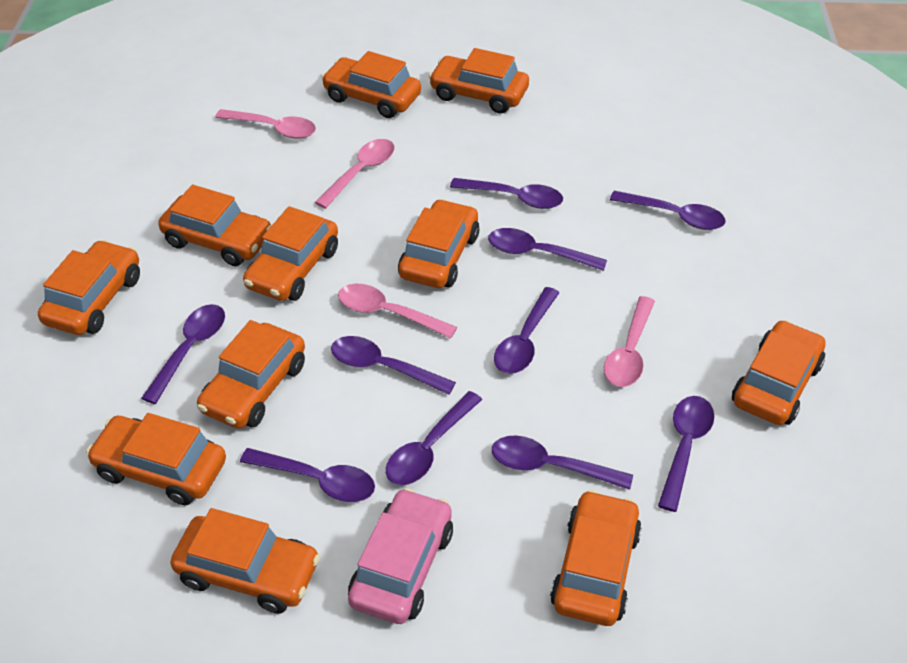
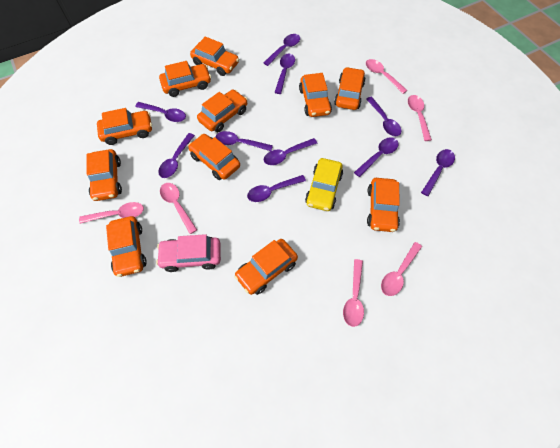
pink spoon: [215,109,316,138] [315,139,394,209] [338,284,457,339] [604,296,655,387] = 4 -> [79,202,144,224] [160,183,197,234] [343,259,364,327] [366,59,408,94] [381,242,422,296] [408,95,432,141] = 6
yellow car: none = 0 -> [305,158,343,211] = 1

